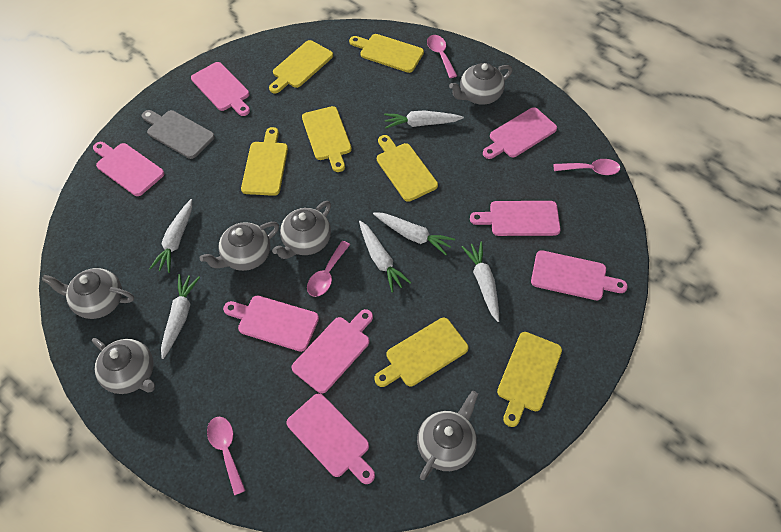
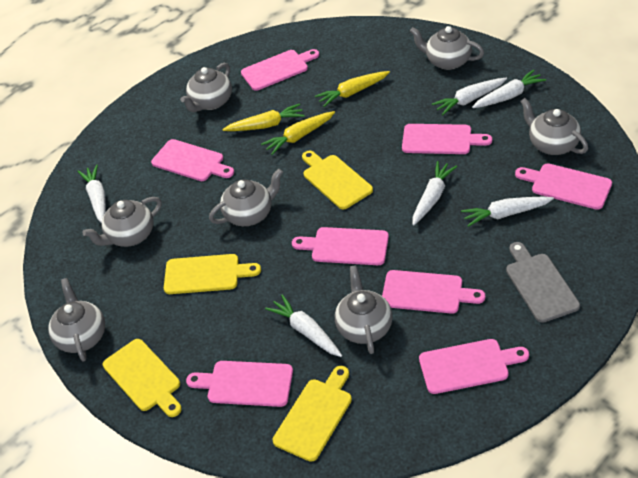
grey teapot: [42,268,134,319] [92,338,155,394] [200,222,279,271] [272,201,331,259] [417,391,478,480] [449,63,513,105] = 6 -> [48,278,105,362] [82,197,162,247] [180,63,232,112] [209,168,283,226] [335,265,393,354] [410,26,484,70] [520,98,588,155] = 7
pink spoon: [207,417,246,495] [307,241,350,297] [427,35,457,78] [553,159,620,175] = 4 -> none = 0
yellow carrot: none = 0 -> [222,104,305,131] [261,111,335,155] [315,71,390,107] = 3
yellow cutting board: [241,127,288,196] [269,40,333,93] [302,106,352,172] [349,34,424,73] [375,318,468,387] [377,135,438,202] [497,332,562,427] = 7 -> [103,339,182,417] [164,254,261,294] [273,366,352,462] [302,151,373,209] = 4

